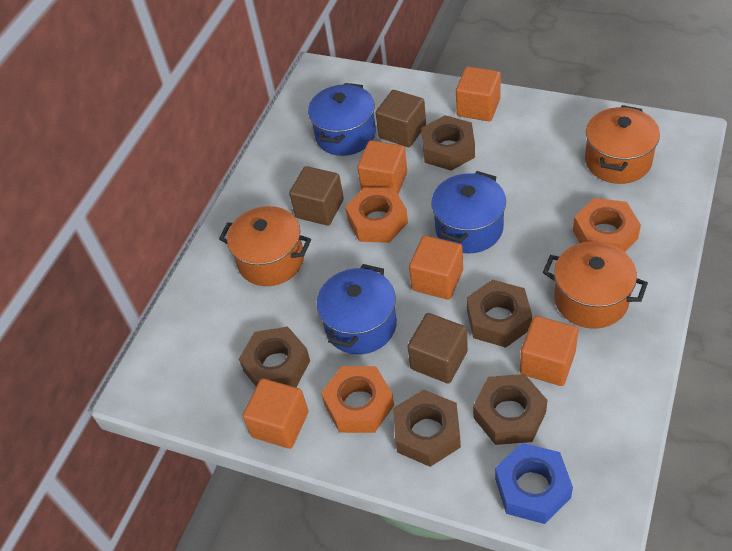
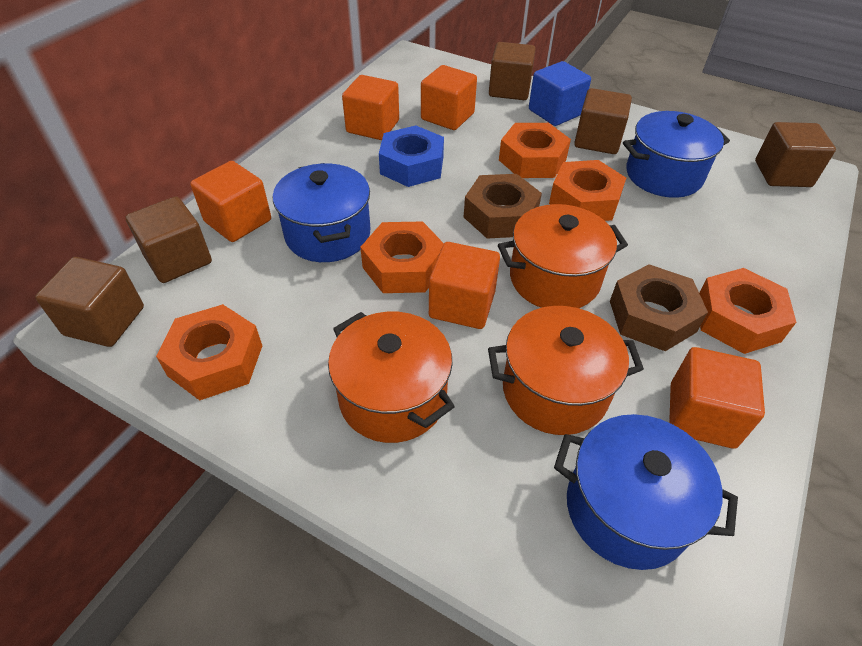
blue cube: none = 0 -> [529,61,591,126] = 1
brown cube: [289,166,344,226] [376,90,426,147] [407,313,468,384] = 3 -> [35,257,144,347] [126,196,212,283] [489,42,536,100] [574,88,632,154] [755,122,836,187] = 5
brown nut: [239,327,310,387] [393,389,461,467] [421,115,475,171] [467,280,532,348] [473,374,547,445] = 5 -> [464,174,542,239] [610,264,708,351] = 2
orange nut: [321,366,394,433] [345,188,408,243] [573,198,641,252] = 3 -> [156,304,262,401] [360,221,444,293] [499,123,571,178] [549,160,626,221] [699,268,796,354] = 5

